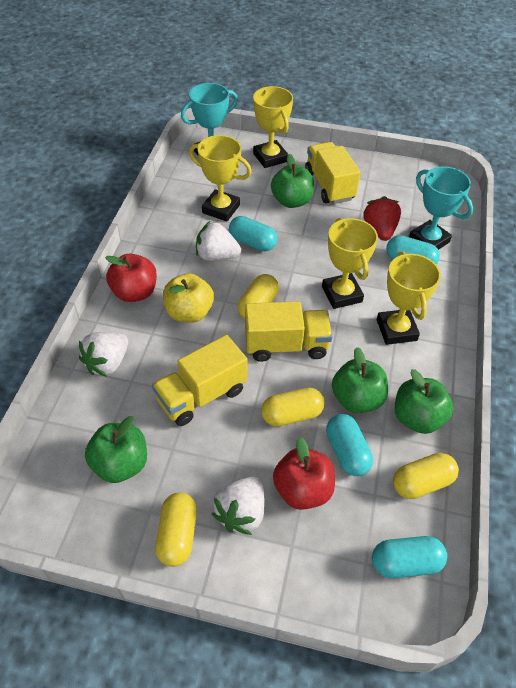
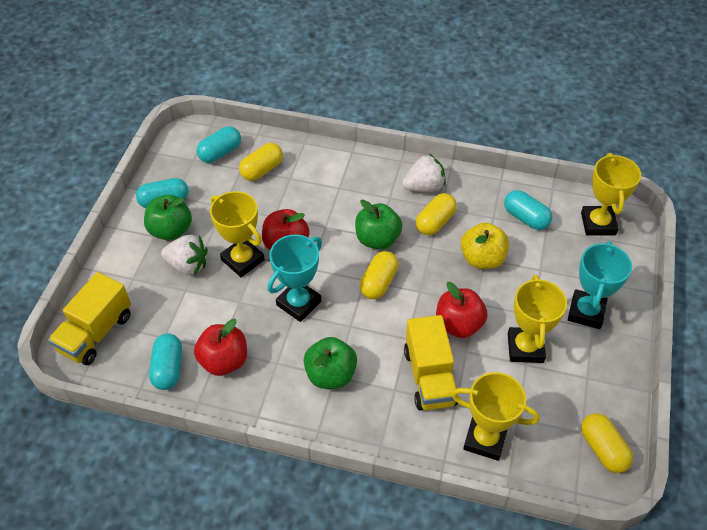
green apple: [85,416,147,483] [271,154,314,208] [332,347,388,413] [395,369,454,434] = 4 -> [144,195,192,240] [303,337,357,389] [355,199,402,249] = 3
red apple: [105,254,157,302] [273,437,335,510] = 2 -> [194,319,247,376] [262,209,309,250] [436,282,488,338] = 3
red strawberry: [363,196,401,241] = 1 -> none = 0
white strawberry: [79,332,128,377] [196,221,241,261] [212,476,264,535] = 3 -> [161,235,208,275] [402,154,446,192] = 2
yellow truck: [152,335,247,426] [245,301,333,362] [305,142,361,204] = 3 -> [48,272,131,365] [404,315,459,410] = 2

